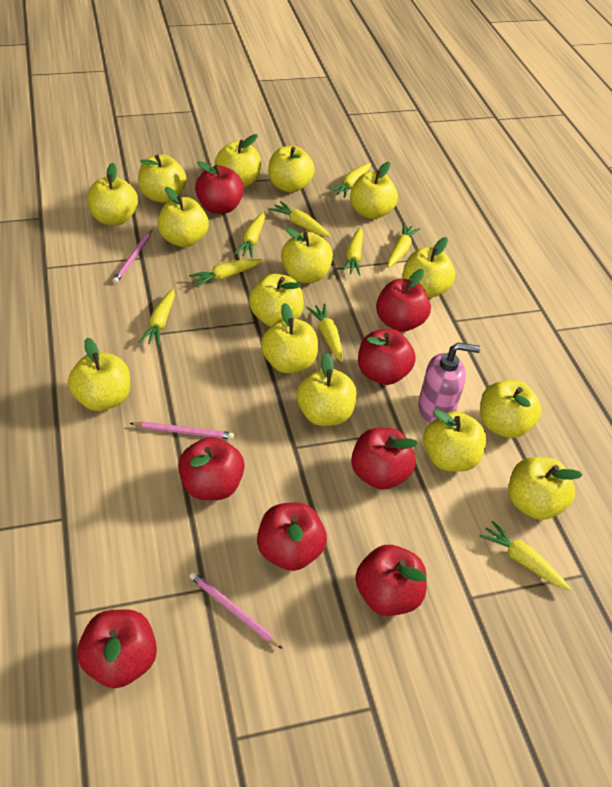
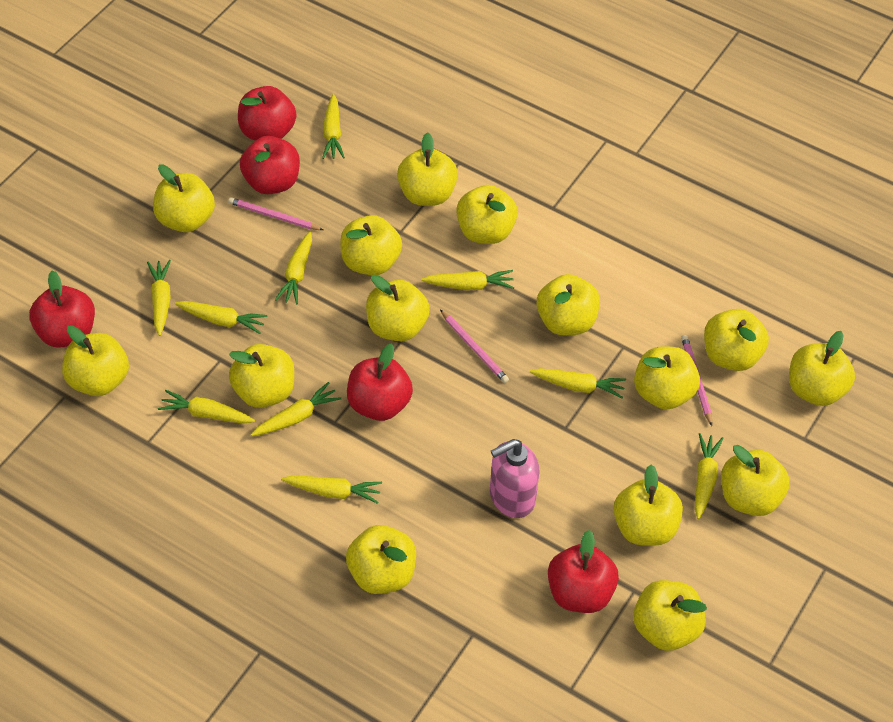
red apple: [77,609,157,688] [178,437,245,500] [195,161,244,214] [257,503,327,571] [351,427,418,490] [355,545,427,616] [358,329,416,385] [376,269,431,332] = 8 -> [29,270,95,348] [238,86,296,141] [240,136,300,194] [347,343,413,421] [548,530,619,613] = 5
yellow carrot: [139,289,175,346] [189,259,262,288] [234,212,265,258] [269,201,331,237] [306,304,343,362] [330,163,371,198] [341,227,363,276] [388,223,420,268] [479,521,571,591] = 9 -> [147,260,171,336] [158,390,255,424] [175,301,267,334] [251,382,341,436] [275,231,312,304] [281,475,382,504] [322,94,345,159] [421,270,514,290] [530,368,626,399] [695,433,724,519] = 10

